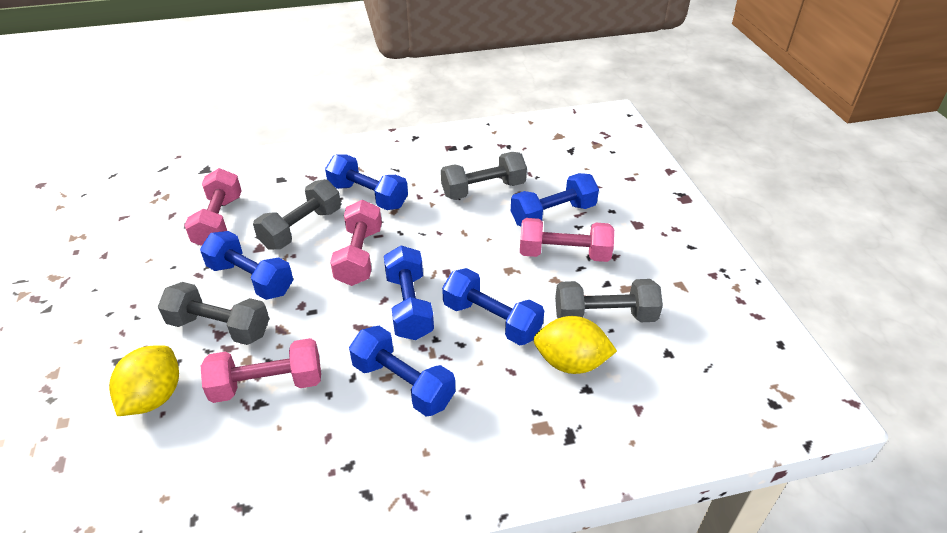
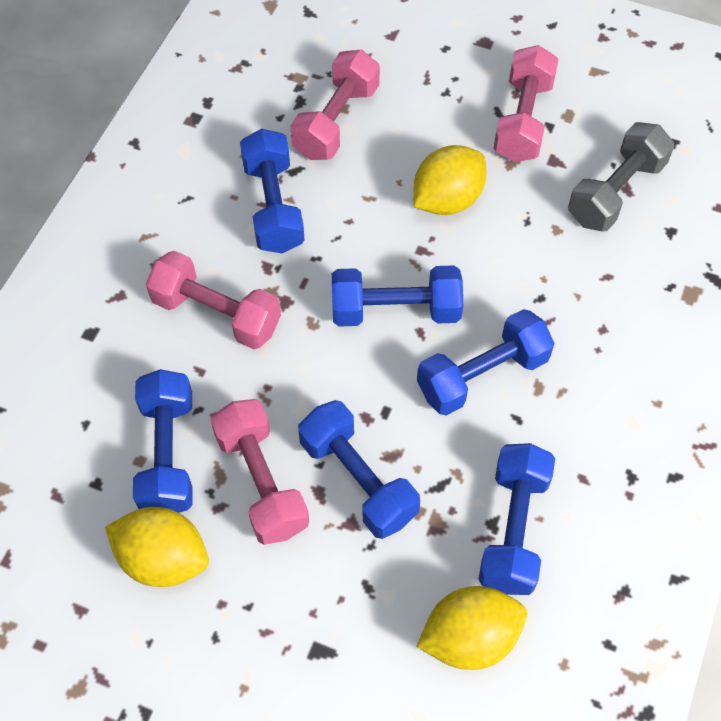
grey dumbbell: [158,282,269,345] [253,179,341,249] [441,152,527,200] [555,279,663,322] = 4 -> [568,122,674,231] = 1
yellow lemon: [109,345,179,416] [534,316,617,374] = 2 -> [105,507,209,587] [414,145,486,215] [416,586,527,670] = 3

